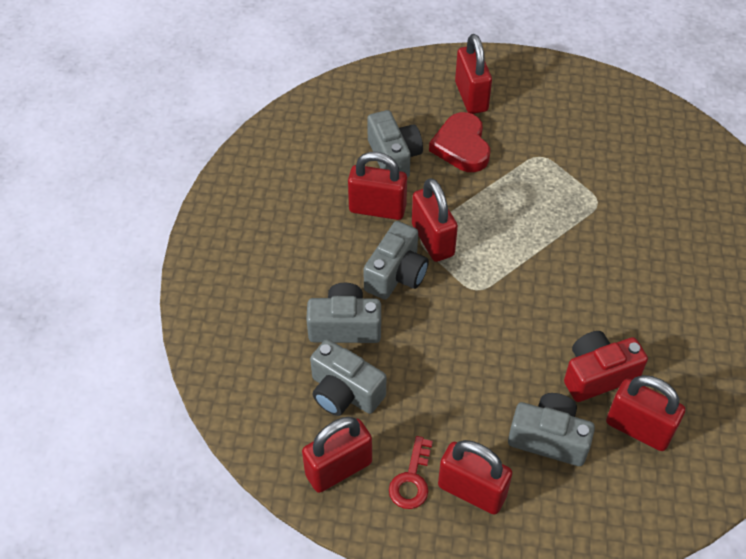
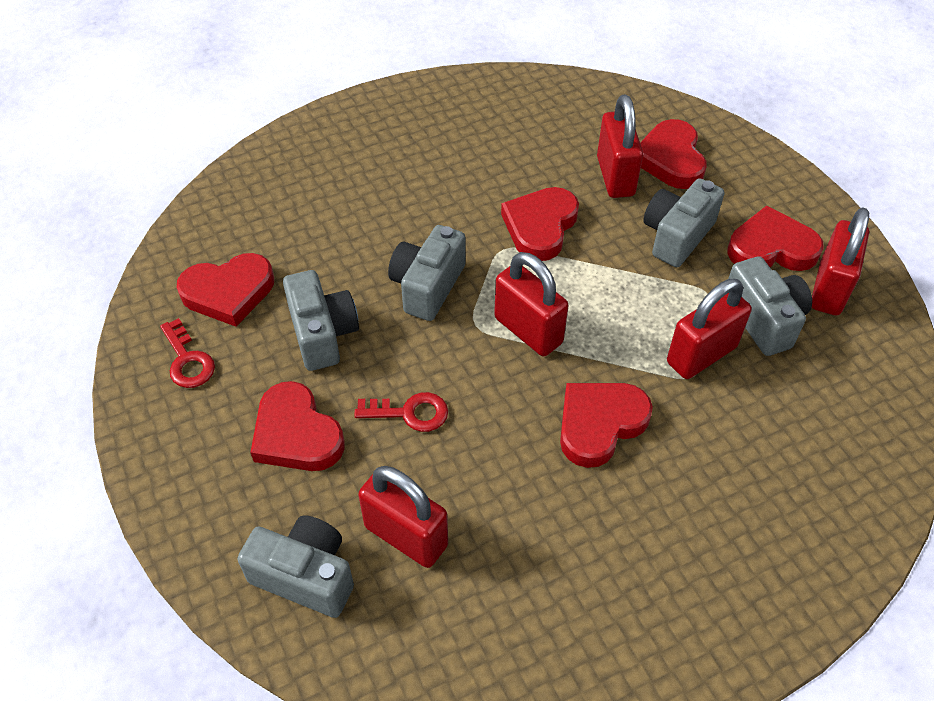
red camera: [564,331,648,402] = 1 -> none = 0
red heart: [429,112,490,172] = 1 -> [177,253,274,327] [250,381,344,471] [501,187,579,261] [560,383,653,468] [640,119,706,189] [727,205,824,271] = 6
red key: [389,436,433,509] = 1 -> [160,318,215,388] [354,392,448,432] = 2
red padlock: [302,416,372,493] [348,152,407,220] [412,178,458,262] [438,440,512,515] [455,34,492,114] [606,375,685,451] = 6 -> [358,466,448,568] [494,252,569,356] [597,95,643,198] [667,279,752,379] [812,207,869,316] = 5

